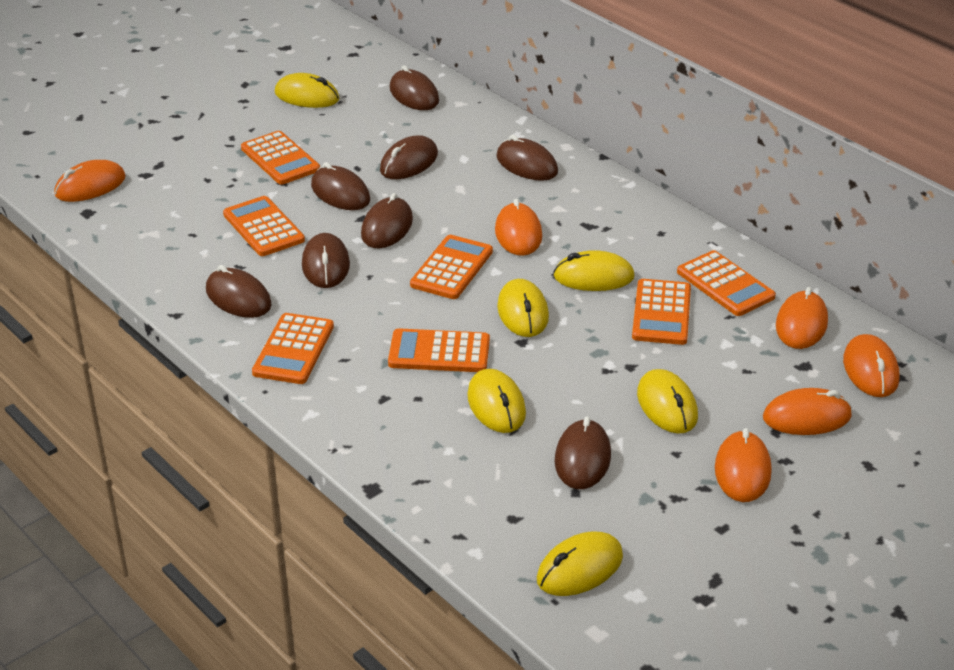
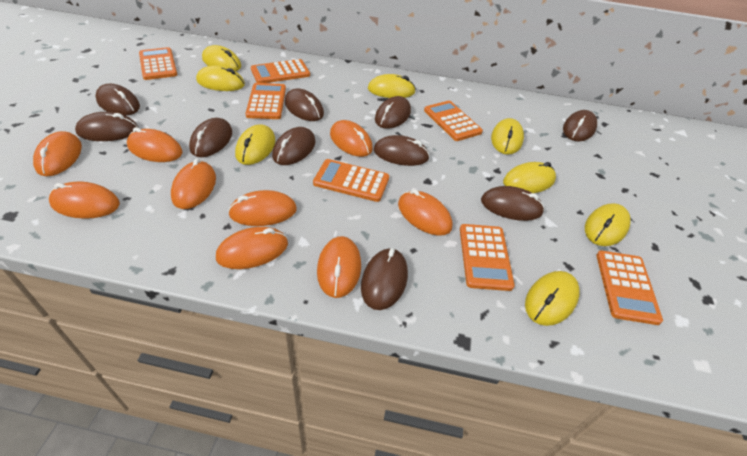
brown mouse: [206,265,272,318] [302,233,350,288] [311,162,370,210] [361,193,413,248] [380,135,438,179] [390,65,439,110] [496,135,558,181] [555,416,611,489] = 8 -> [75,112,138,141] [95,84,140,116] [189,118,232,157] [272,127,316,165] [285,89,324,121] [361,248,408,310] [374,135,430,166] [375,96,411,129] [481,186,544,221] [563,110,597,141] = 10
orange mouse: [54,160,126,202] [495,199,542,256] [715,428,772,502] [763,388,852,435] [776,287,828,349] [843,334,900,397] = 6 -> [33,131,82,176] [49,182,120,219] [127,127,183,162] [171,159,216,209] [216,227,288,269] [228,190,297,226] [317,236,361,298] [330,120,373,157] [398,189,452,236] = 9
yellow mouse: [275,73,339,108] [467,369,526,433] [497,279,549,337] [537,532,623,596] [553,250,635,291] [637,369,698,434] = 6 -> [196,65,245,91] [202,45,241,71] [235,124,275,165] [368,74,416,98] [491,118,524,155] [503,162,556,193] [525,271,580,326] [585,203,631,246] = 8

